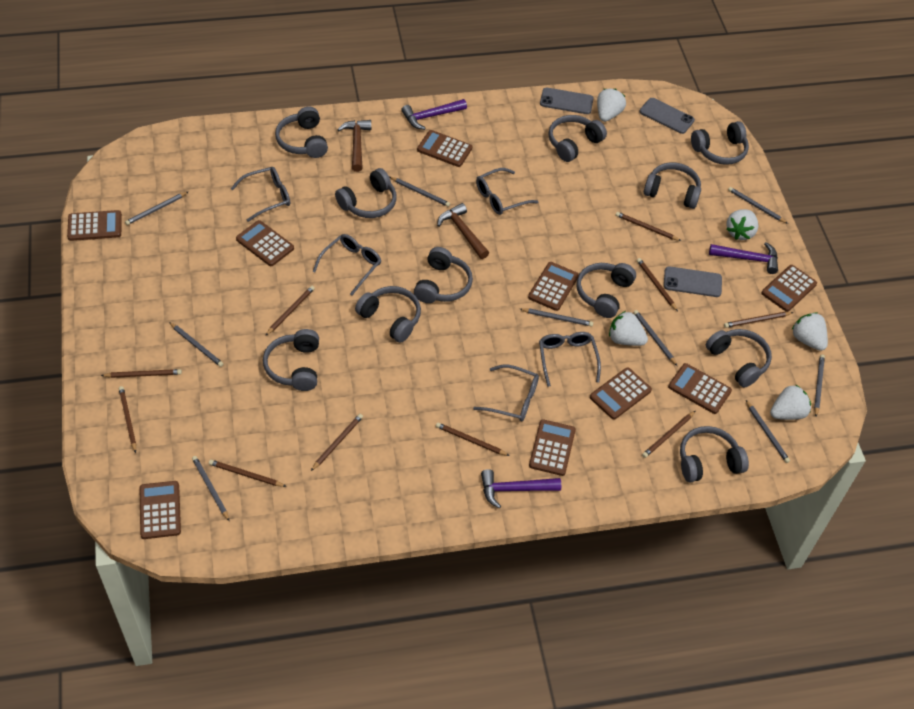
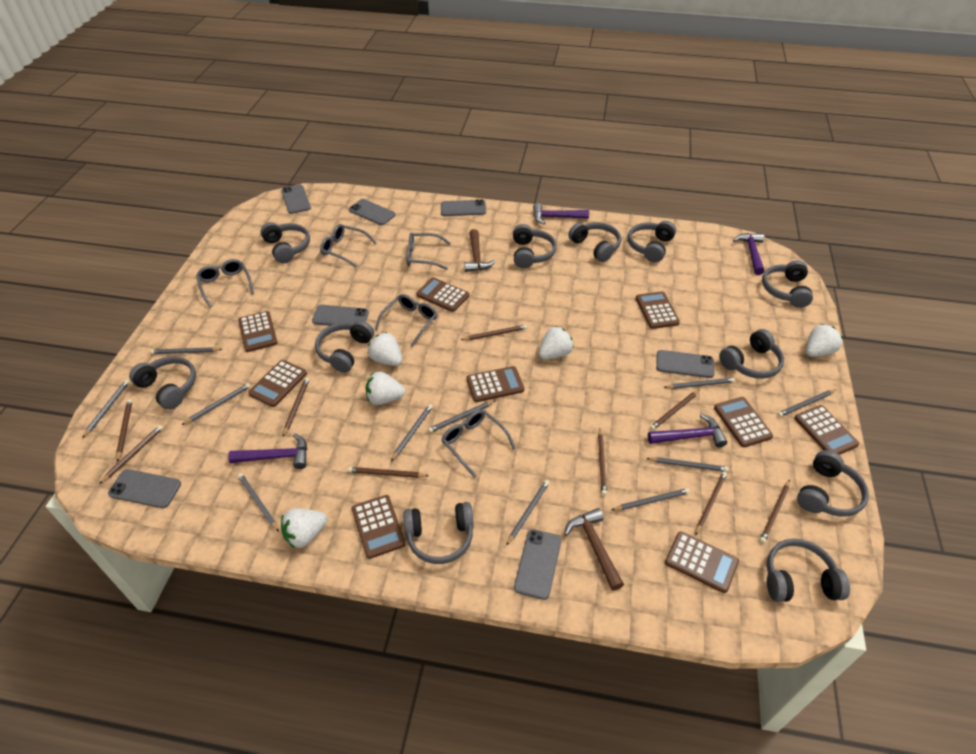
brown pencil: [101,369,182,378] [119,386,136,453] [209,460,287,487] [265,286,315,336] [311,414,363,471] [436,422,510,456] [616,212,681,241] [637,258,678,311] [642,411,695,458] [724,312,793,328] = 10 -> [99,425,163,484] [116,399,132,462] [283,378,309,437] [348,467,429,478] [461,325,527,340] [598,429,607,496] [650,390,699,430] [695,471,727,535] [760,480,790,543] = 9
grey pencil: [125,192,188,225] [169,322,223,367] [192,456,229,521] [390,177,450,207] [520,308,593,327] [634,310,677,366] [728,187,788,224] [746,400,790,463] [814,355,825,416] = 9 -> [82,380,129,438] [150,347,223,354] [182,383,251,425] [238,473,279,532] [391,404,433,461] [428,400,496,433] [506,480,550,546] [611,488,690,510] [646,457,729,472] [663,378,735,389] [777,389,836,417] = 11
grey phone: [540,88,594,114] [639,98,695,134] [664,266,722,297] = 3 -> [108,469,181,508] [281,185,311,214] [312,305,369,326] [349,199,395,225] [441,199,486,216] [514,529,562,600] [656,350,715,378] = 7
purple hammer: [401,99,467,130] [481,469,561,509] [709,242,778,274] = 3 -> [228,434,307,469] [533,203,589,224] [648,414,727,447] [733,233,764,275] = 4

